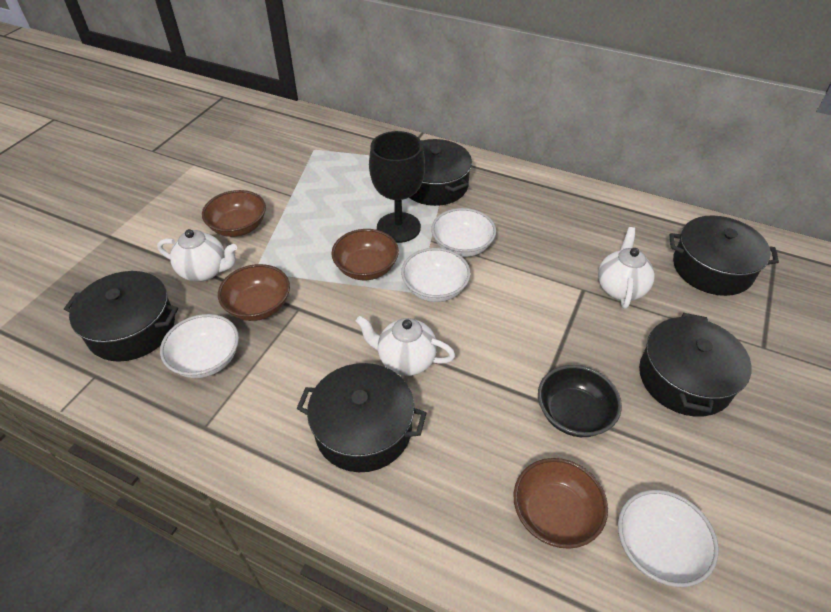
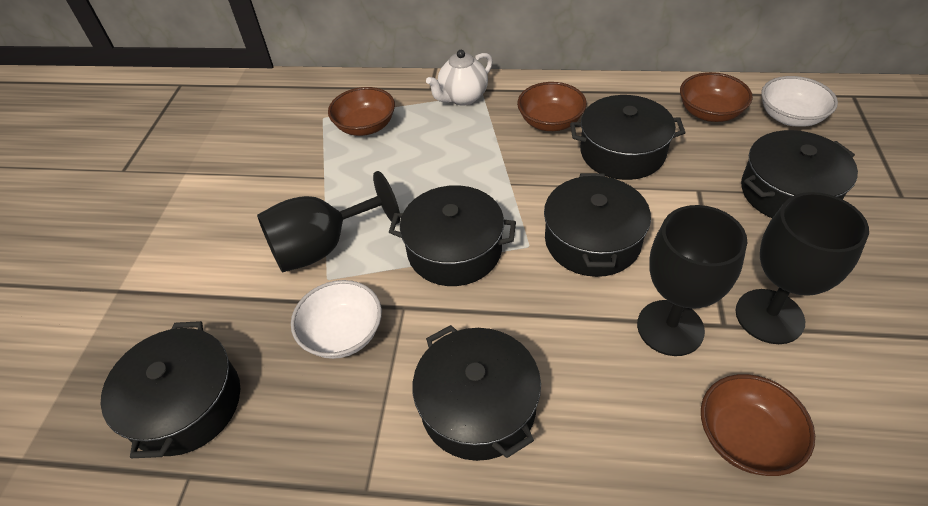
black bowl: [538,365,622,437] = 1 -> none = 0
black goblet: [369,131,425,243] = 1 -> [257,171,400,272] [637,205,747,356] [736,192,869,344] = 3
black pot: [64,271,178,362] [297,363,426,472] [409,139,472,206] [639,313,752,417] [670,215,779,296] = 5 -> [101,321,240,458] [389,185,516,286] [412,325,541,461] [544,173,651,277] [570,95,686,180] [741,130,858,218] = 6
white bowl: [160,314,239,378] [401,248,471,302] [431,208,496,257] [618,490,719,587] = 4 -> [291,280,382,359] [761,76,838,127] = 2
white teapot: [157,229,237,282] [356,316,455,376] [598,227,655,309] = 3 -> [426,50,493,106] = 1

